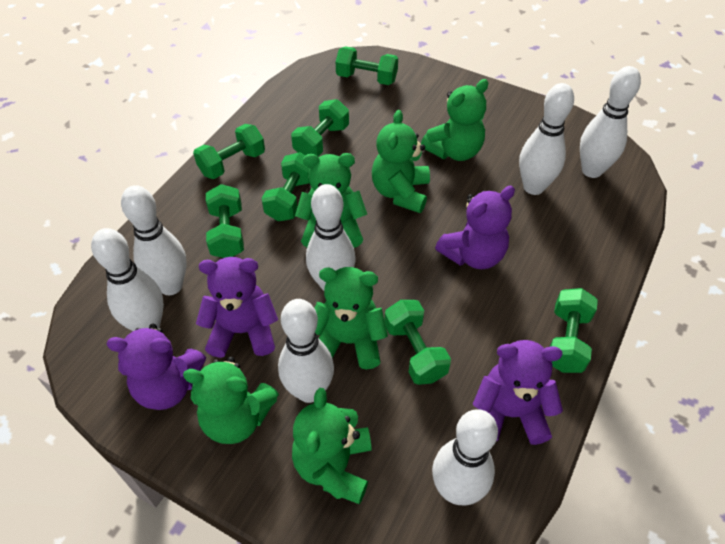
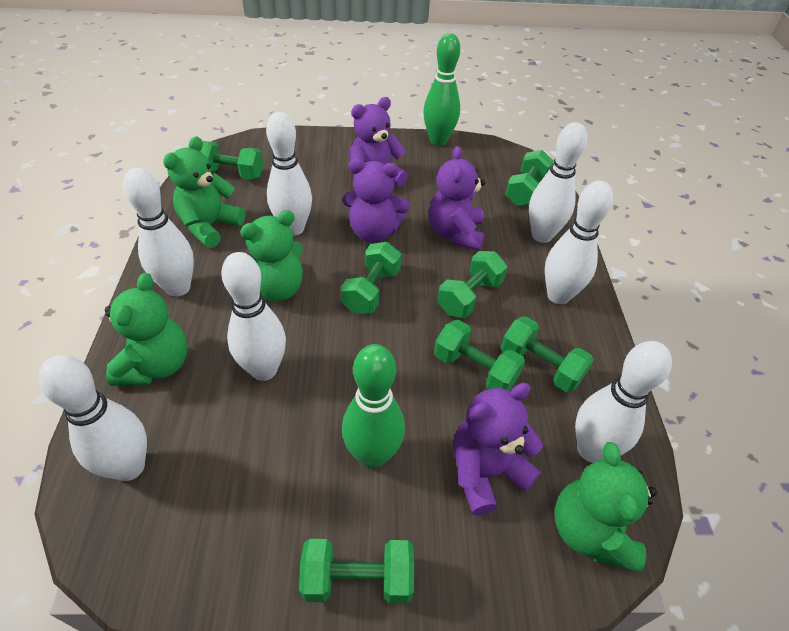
green bowling pin: none = 0 -> [342,344,405,468] [423,33,460,146] = 2
green teddy bear: [183,357,279,444] [292,388,372,504] [295,153,367,248] [314,267,388,370] [372,110,430,213] [421,79,489,161] = 6 -> [105,273,187,386] [163,136,245,248] [240,210,303,302] [554,442,657,572] = 4

